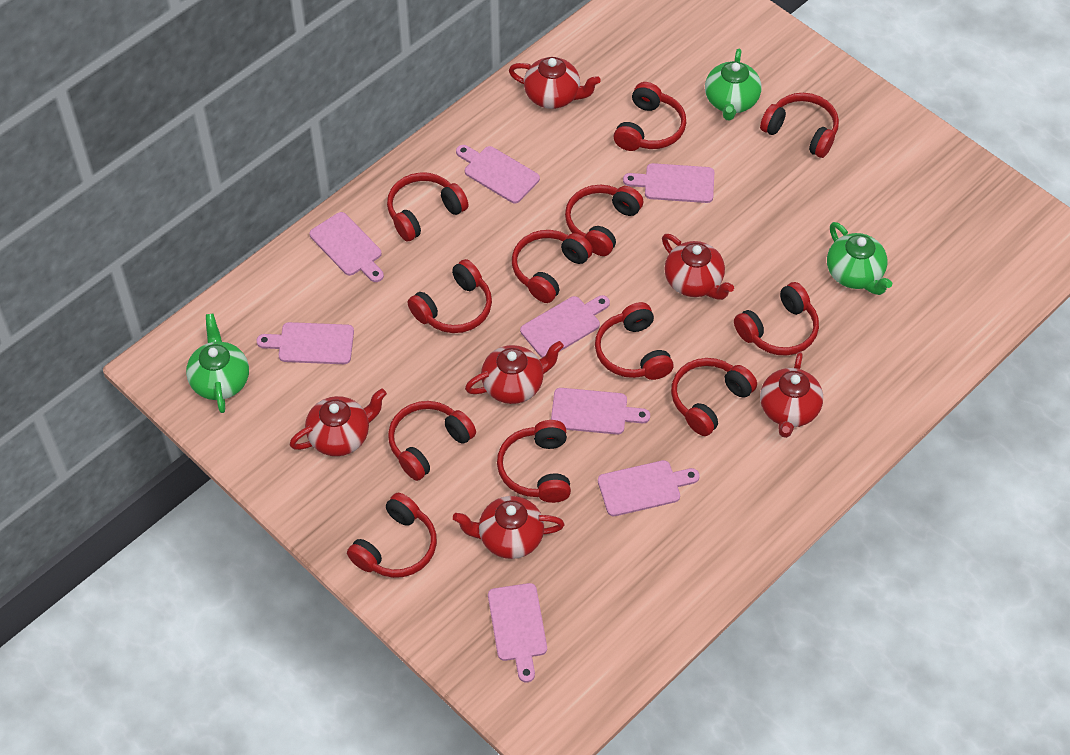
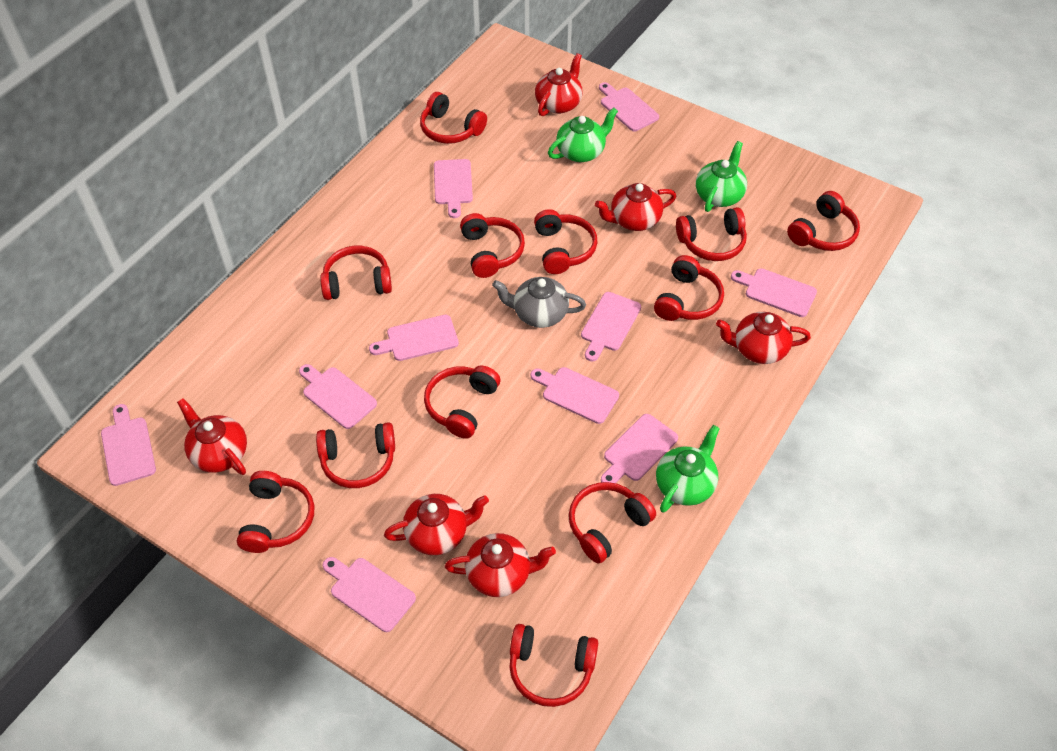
grey teapot: none = 0 -> [492,277,586,328] = 1
pink cutting board: [257,322,354,364] [309,212,384,282] [456,145,540,204] [488,583,547,682] [520,295,610,358] [551,388,650,435] [598,460,700,516] [623,163,714,203] = 8 -> [101,404,156,486] [299,364,377,429] [323,557,416,632] [369,315,459,361] [434,159,473,218] [531,367,619,424] [581,292,641,361] [599,82,659,131] [601,414,678,483] [731,268,817,317] = 10

